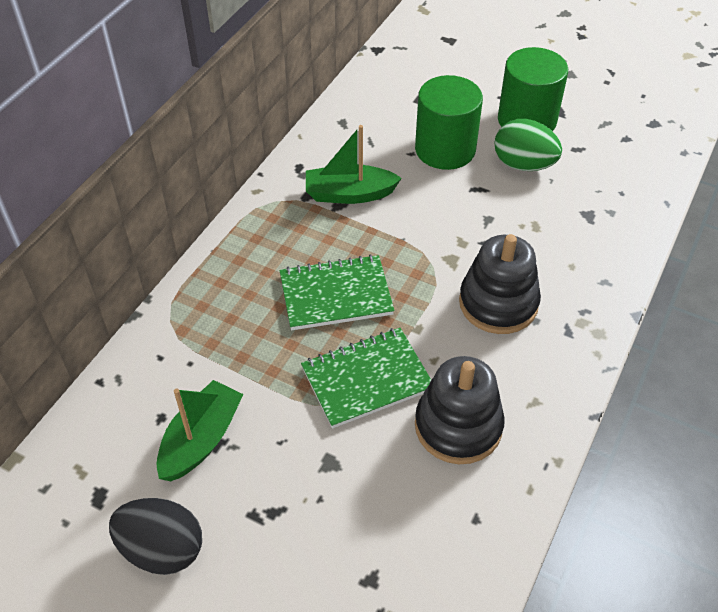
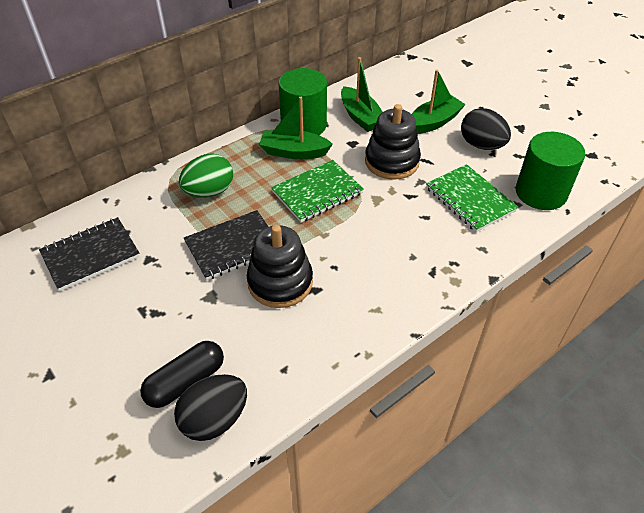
black capsule: none = 0 -> [140,341,224,408] = 1
black egg: [109,498,202,575] = 1 -> [174,374,247,441] [461,108,511,150] = 2
black notebook: none = 0 -> [39,217,140,291] [184,210,269,280] = 2
green boat: [156,380,244,481] [306,125,402,204] = 2 -> [259,97,333,159] [341,57,382,132] [412,69,466,134] = 3

